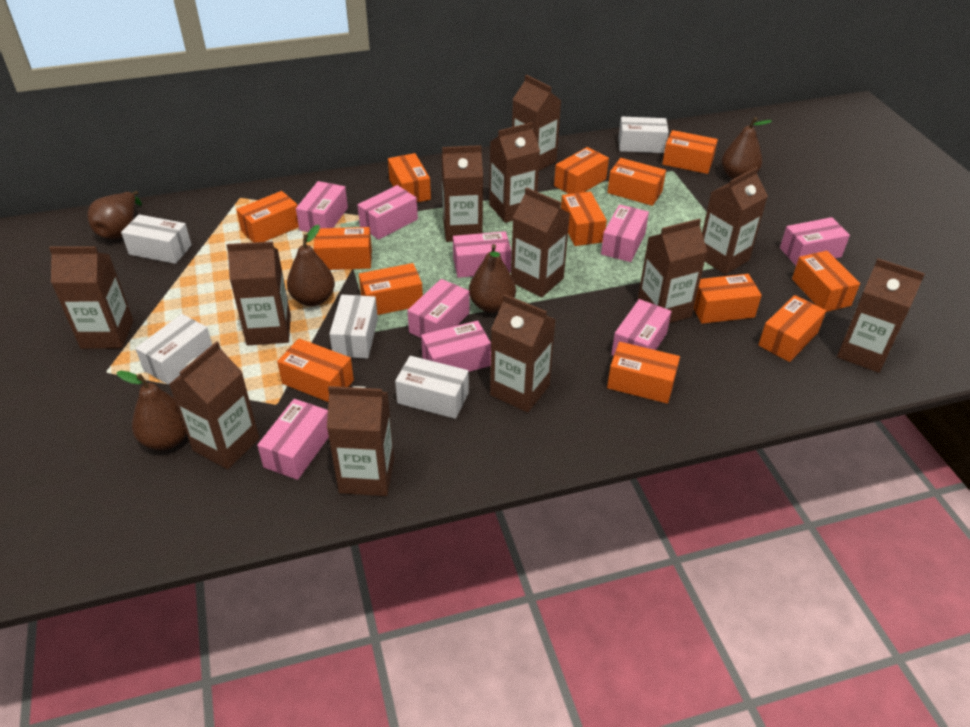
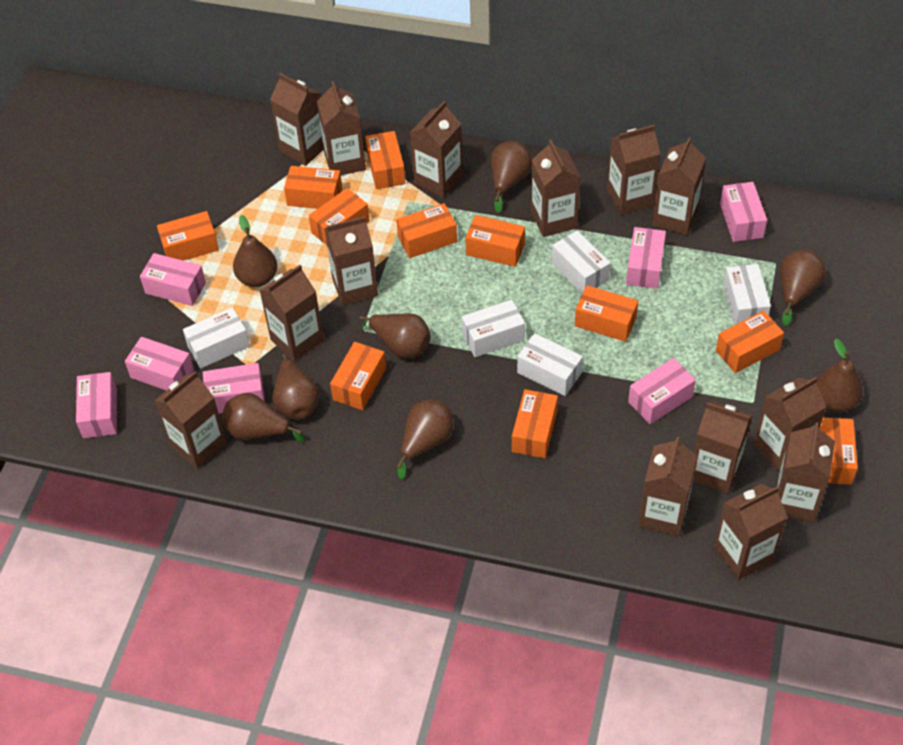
brown carton: [49,246,133,349] [169,341,259,469] [227,241,291,345] [327,386,394,496] [442,145,483,242] [489,122,540,223] [490,294,556,412] [511,187,570,297] [512,75,561,171] [637,219,707,323] [702,167,768,275] [837,258,925,373] = 12 -> [155,371,227,469] [260,265,324,362] [270,73,324,166] [317,81,366,175] [325,216,378,306] [410,101,463,198] [531,139,580,237] [607,125,660,215] [638,437,697,536] [652,137,706,235] [693,401,752,494] [714,484,787,580] [754,377,826,472] [776,422,835,522] = 14
brown pear: [88,191,142,239] [117,371,187,450] [287,225,335,306] [469,244,516,313] [722,117,772,179] = 5 -> [222,393,304,442] [233,215,277,287] [272,354,319,420] [360,314,431,358] [397,399,453,479] [491,141,532,213] [780,249,826,326] [816,339,863,413] = 8
orange box: [236,191,299,242] [277,338,354,402] [314,227,372,270] [359,263,423,315] [388,153,431,203] [554,147,609,194] [561,191,607,246] [607,158,666,206] [607,342,680,404] [662,130,718,174] [694,274,762,324] [759,295,826,362] [792,251,860,312] = 13 -> [157,211,219,261] [284,166,342,209] [309,188,370,245] [330,342,386,410] [365,131,406,189] [396,203,457,258] [465,215,525,267] [512,389,558,458] [575,285,638,342] [716,311,784,373] [819,417,858,485] = 11
pink box: [257,399,329,480] [296,181,348,232] [358,185,418,240] [407,279,469,338] [421,321,491,372] [453,231,511,278] [601,204,649,262] [611,299,672,356] [780,217,850,266] = 9 -> [76,372,117,438] [125,337,194,391] [140,253,206,306] [203,363,265,413] [626,227,666,289] [628,358,696,424] [720,182,767,242] = 7

